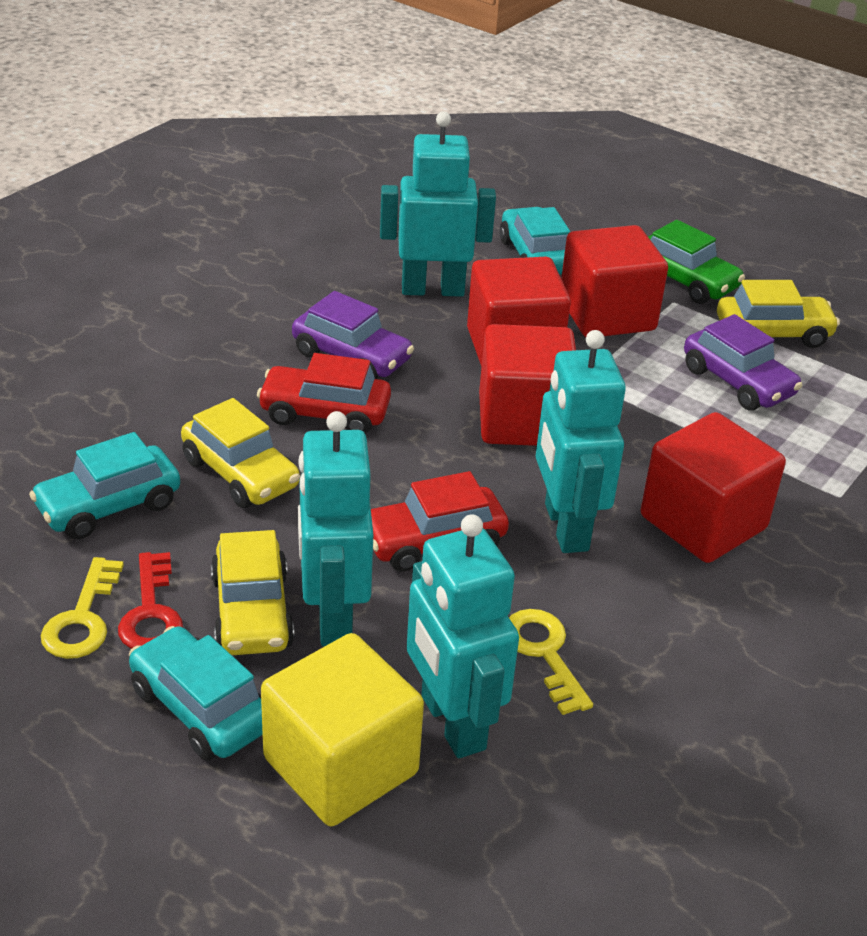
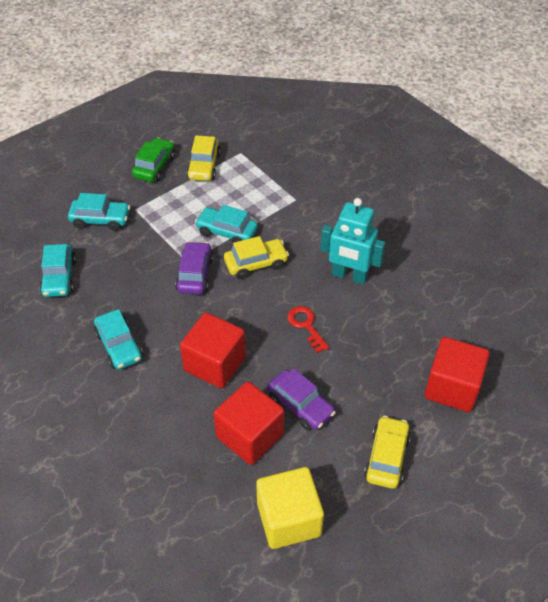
red car: [257,353,391,434] [371,471,509,572] = 2 -> none = 0
red cube: [467,257,571,367] [479,324,576,446] [561,225,668,337] [641,412,786,563] = 4 -> [180,313,246,388] [214,382,284,465] [424,337,490,412] = 3
turquoise car: [29,432,180,539] [129,626,263,761] [499,207,570,275] = 3 -> [39,244,76,297] [68,193,130,231] [94,309,143,370] [195,205,258,243] = 4
turquoise robot: [298,411,373,646] [380,111,496,297] [407,514,519,758] [536,330,626,553] = 4 -> [321,198,385,284] = 1
yellow key: [41,557,124,659] [509,609,593,715] = 2 -> none = 0

